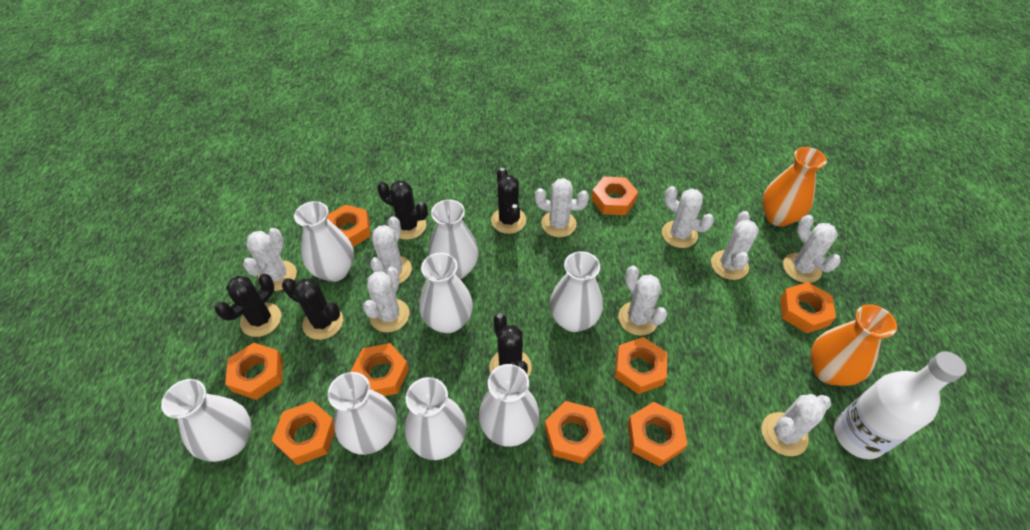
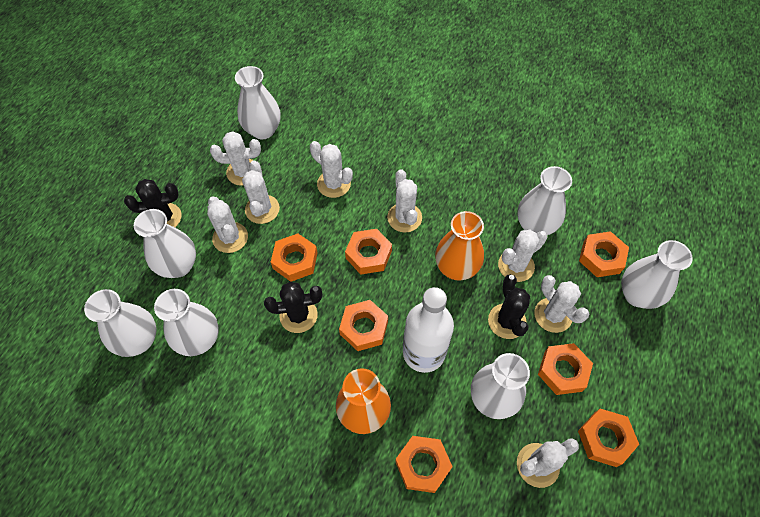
black cactus: [215,274,281,337] [282,278,343,340] [377,181,428,240] [489,313,532,377] [491,168,526,234] = 5 -> [124,179,182,227] [264,281,322,333] [488,274,530,339] = 3
orange nut: [225,342,283,400] [272,401,335,465] [327,204,370,247] [350,343,409,396] [544,401,604,464] [591,177,638,215] [615,337,667,394] [628,402,688,467] [780,282,836,333] = 9 -> [271,234,318,282] [339,300,388,351] [345,229,392,275] [395,436,453,493] [538,343,593,395] [578,409,639,467] [579,231,629,277] = 7
white cactus: [243,228,297,291] [363,267,409,332] [370,216,412,284] [535,178,589,237] [618,266,668,336] [662,186,714,248] [711,211,759,280] [761,394,832,456] [783,215,841,283] = 9 -> [207,196,248,253] [210,131,261,186] [242,160,280,224] [310,141,353,198] [387,169,422,232] [498,229,548,282] [517,438,579,488] [534,275,590,333] = 8
white vase: [161,379,251,462] [294,201,354,282] [328,372,397,455] [405,377,467,460] [419,253,473,333] [429,199,479,279] [479,364,539,447] [550,251,603,332] = 8 -> [84,289,156,357] [134,209,196,278] [154,289,219,356] [235,66,281,139] [471,353,530,419] [517,166,572,235] [621,240,693,309] = 7

